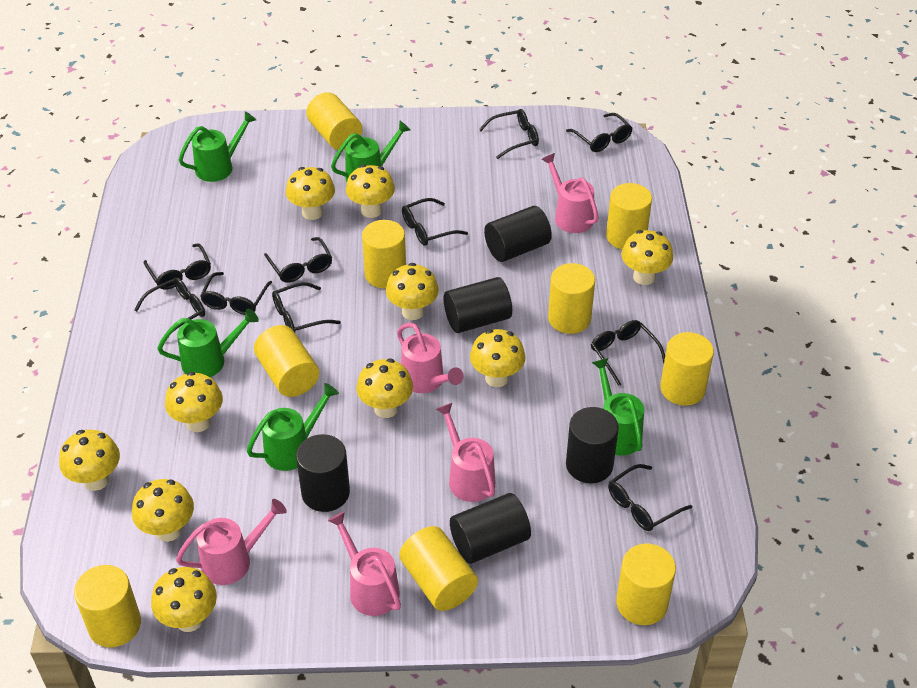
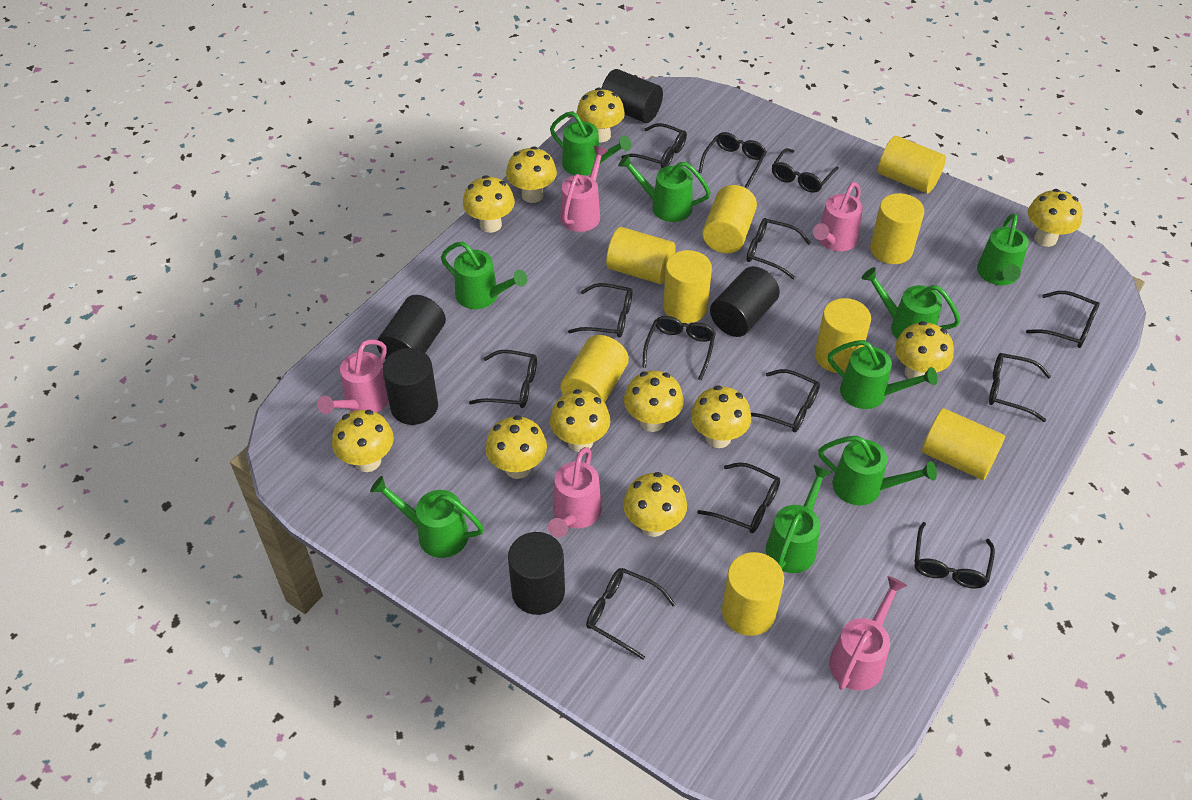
black glasses: [134,277,205,335] [144,243,211,289] [200,272,272,315] [264,237,332,282] [272,282,341,332] [402,198,468,246] [479,109,539,159] [566,113,632,152] [591,320,665,386] [608,464,692,531] = 10 -> [469,350,537,408] [568,283,632,338] [586,568,675,660] [621,123,687,168] [642,316,716,380] [697,463,780,533] [698,132,767,188] [746,218,811,279] [751,369,820,432] [772,148,839,193] [915,522,995,589] [989,353,1051,422] [1026,291,1100,348] = 13
green watering can: [157,309,259,377] [179,111,256,182] [247,383,339,471] [331,121,410,182] [592,358,644,455] = 5 -> [370,476,484,558] [441,242,527,309] [550,111,631,176] [618,154,711,222] [766,465,832,573] [818,436,937,505] [828,340,938,409] [862,267,960,339] [977,213,1029,285] = 9
yellow mushroom: [59,430,120,491] [132,479,194,542] [151,567,217,632] [165,372,223,432] [286,167,335,220] [346,165,395,218] [357,359,413,418] [386,263,439,320] [470,329,525,387] [621,230,673,285] = 10 -> [332,410,394,472] [463,175,515,233] [485,415,547,479] [506,146,557,203] [550,389,610,452] [576,88,625,142] [623,472,687,537] [624,371,684,432] [691,385,751,448] [895,321,954,379] [1028,189,1082,247] = 11

